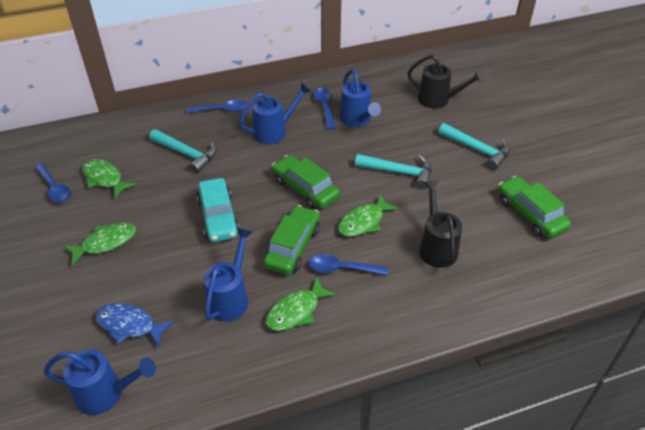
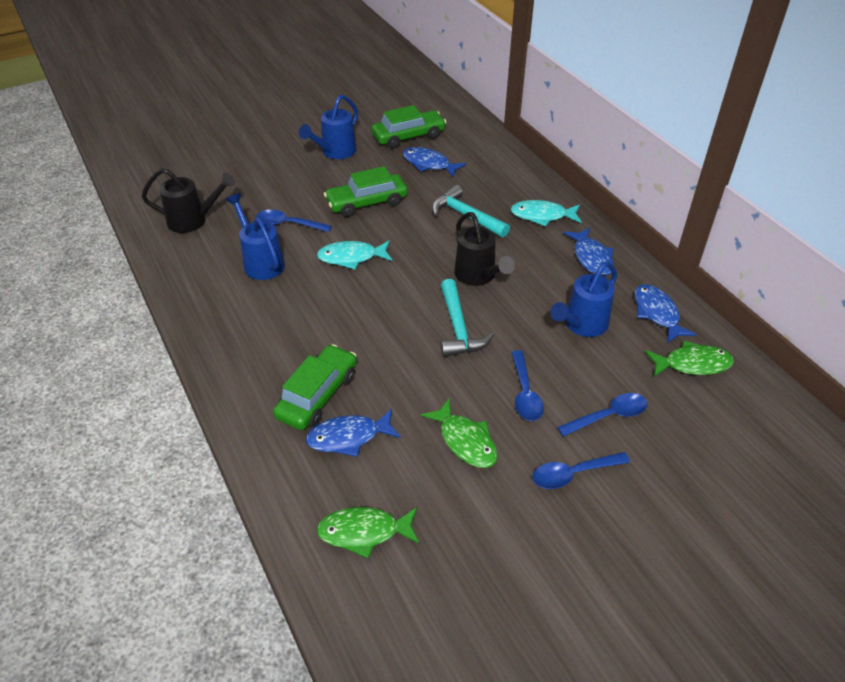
blue fish: [96,303,174,347] = 1 -> [306,409,401,457] [403,147,466,178] [563,227,614,276] [634,284,697,343] = 4
blue watering can: [44,350,156,415] [203,228,252,322] [239,82,311,144] [339,69,381,127] = 4 -> [226,193,285,280] [299,95,358,159] [550,262,617,337] = 3
green fish: [63,223,136,266] [82,159,136,198] [265,277,337,331] [338,195,399,237] = 4 -> [316,507,419,558] [421,399,498,468] [645,341,734,377] = 3
turquoise car: [197,178,239,242] = 1 -> none = 0
turquoise fish: none = 0 -> [317,241,392,269] [511,200,581,227] = 2
turquoise hammer: [149,129,217,174] [355,154,432,189] [438,123,510,170] = 3 -> [432,184,510,238] [440,279,494,357] = 2

